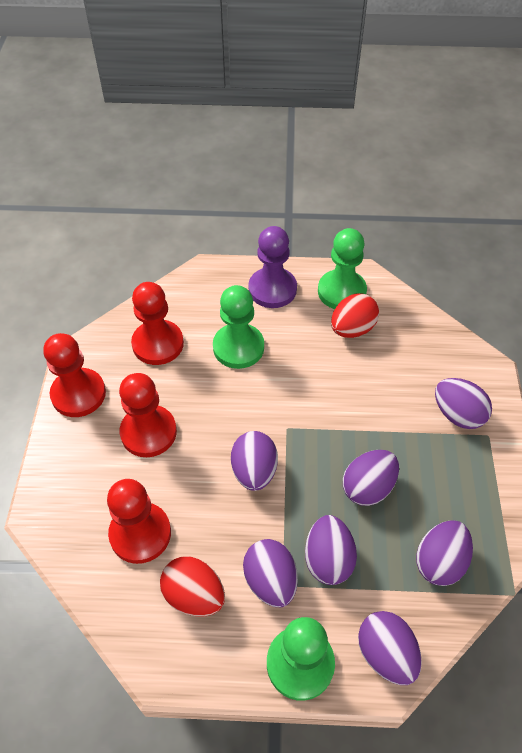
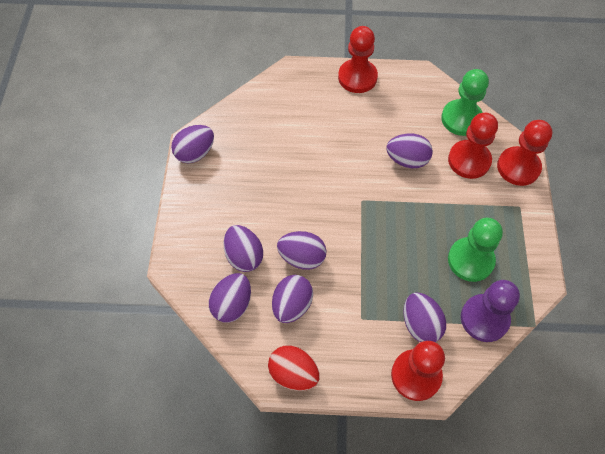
green pawn: [213,285,264,369] [267,617,335,701] [318,228,367,309] = 3 -> [441,69,489,136] [448,218,503,282] = 2
red egg: [160,556,225,617] [331,293,379,338] = 2 -> [268,345,320,391] = 1

